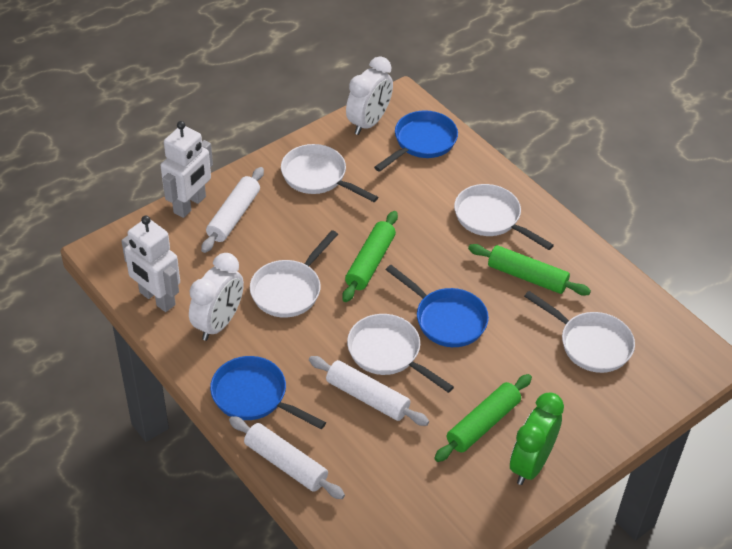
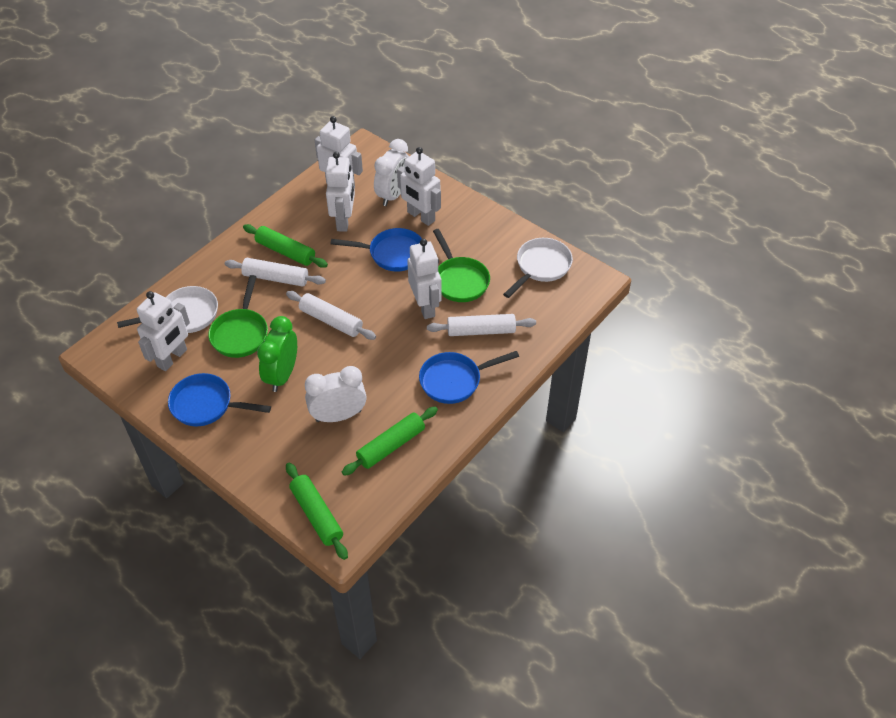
green pan: none = 0 -> [208,275,268,358] [433,229,490,302] = 2
white pan: [250,230,338,318] [281,144,378,202] [347,314,454,393] [454,184,554,250] [524,291,635,373] = 5 -> [117,286,218,333] [503,238,573,298] = 2
white robot: [121,216,180,312] [161,121,213,218] = 2 -> [137,291,190,371] [315,116,363,189] [326,152,355,232] [397,147,441,226] [407,239,442,319] = 5

